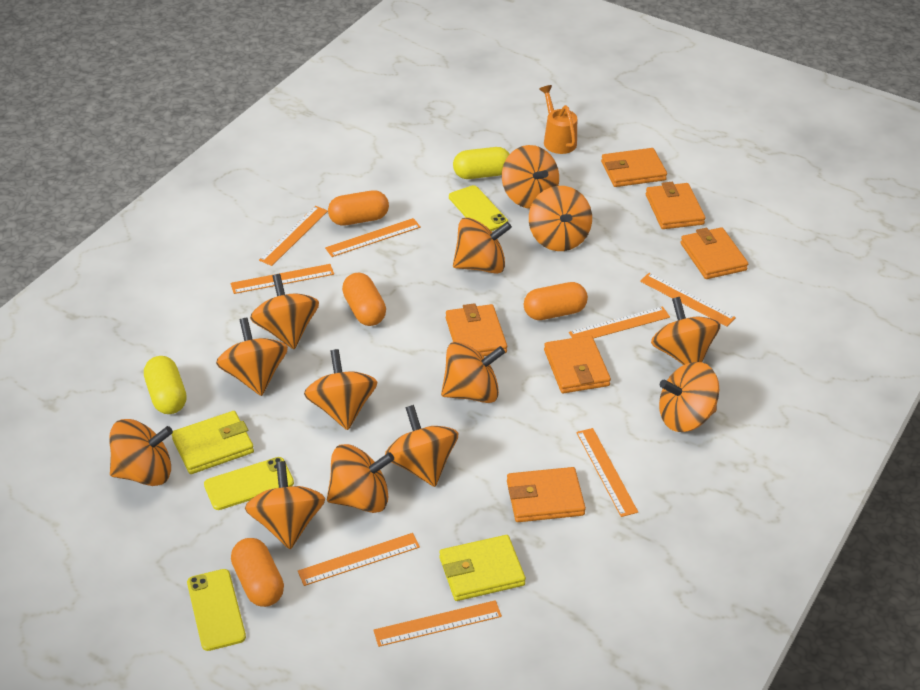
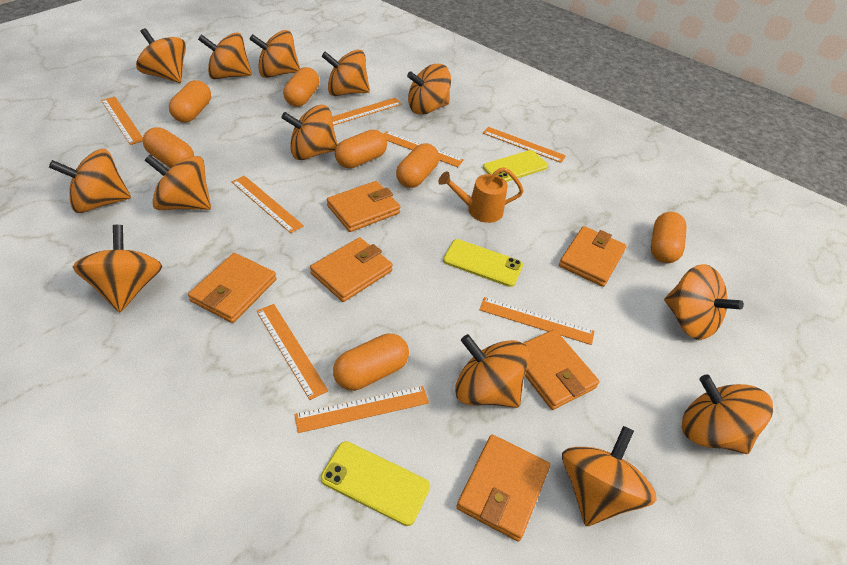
orange capsule: [231,538,284,607] [328,190,389,226] [342,272,386,326] [524,282,588,320] = 4 -> [143,127,194,168] [169,80,211,123] [283,67,319,107] [333,333,409,391] [335,130,387,169] [396,143,439,188] [651,212,687,263] = 7
yellow capsule: [144,356,187,414] [453,147,510,179] = 2 -> none = 0
yellow wallet: [171,411,254,474] [439,535,526,601] = 2 -> none = 0

